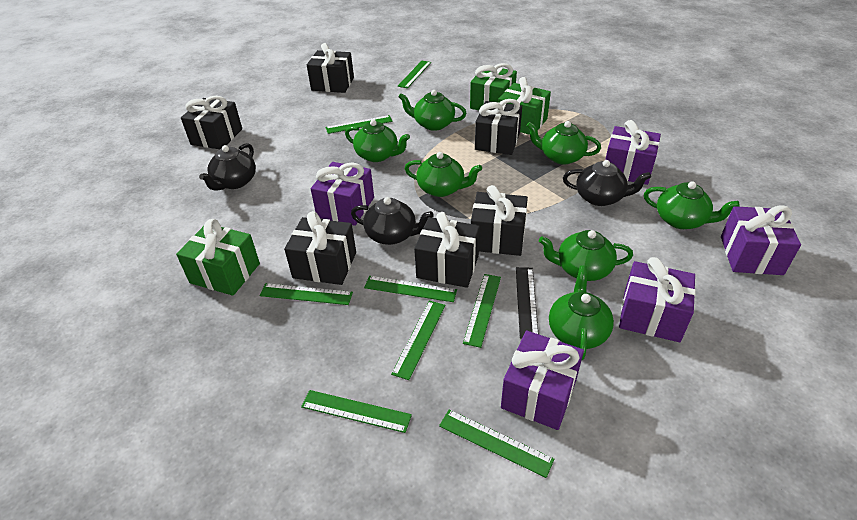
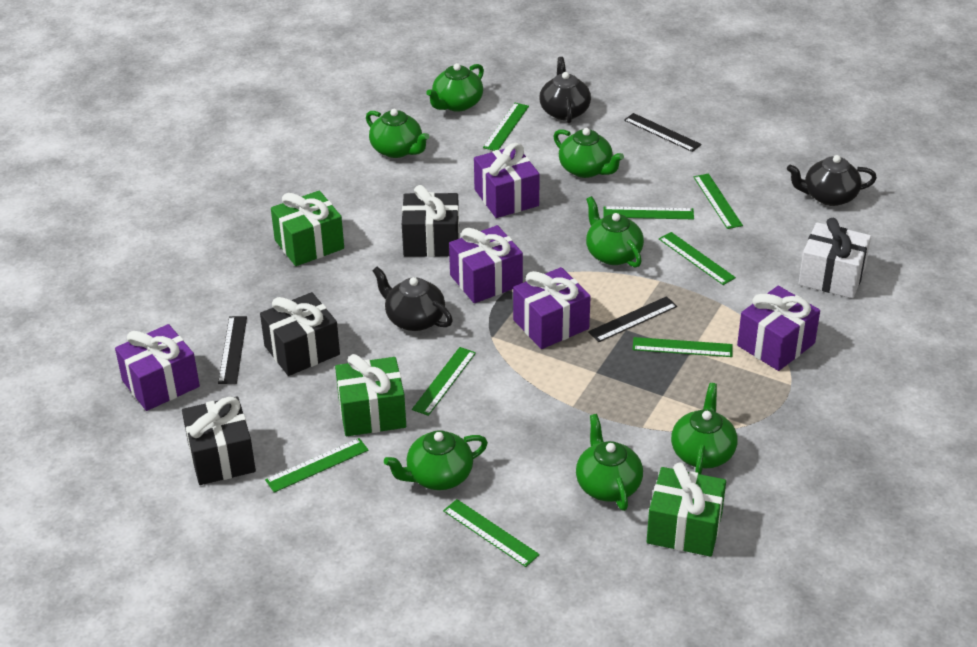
black gift: [181,96,242,149] [284,211,356,285] [307,43,354,93] [414,212,480,288] [471,185,528,256] [475,99,522,155] = 6 -> [182,396,256,485] [260,292,340,376] [402,185,459,257] = 3
black ruler: [516,267,538,339] = 1 -> [218,316,247,384] [588,296,677,342] [624,113,702,152] = 3
white gift: none = 0 -> [798,218,871,298] = 1

